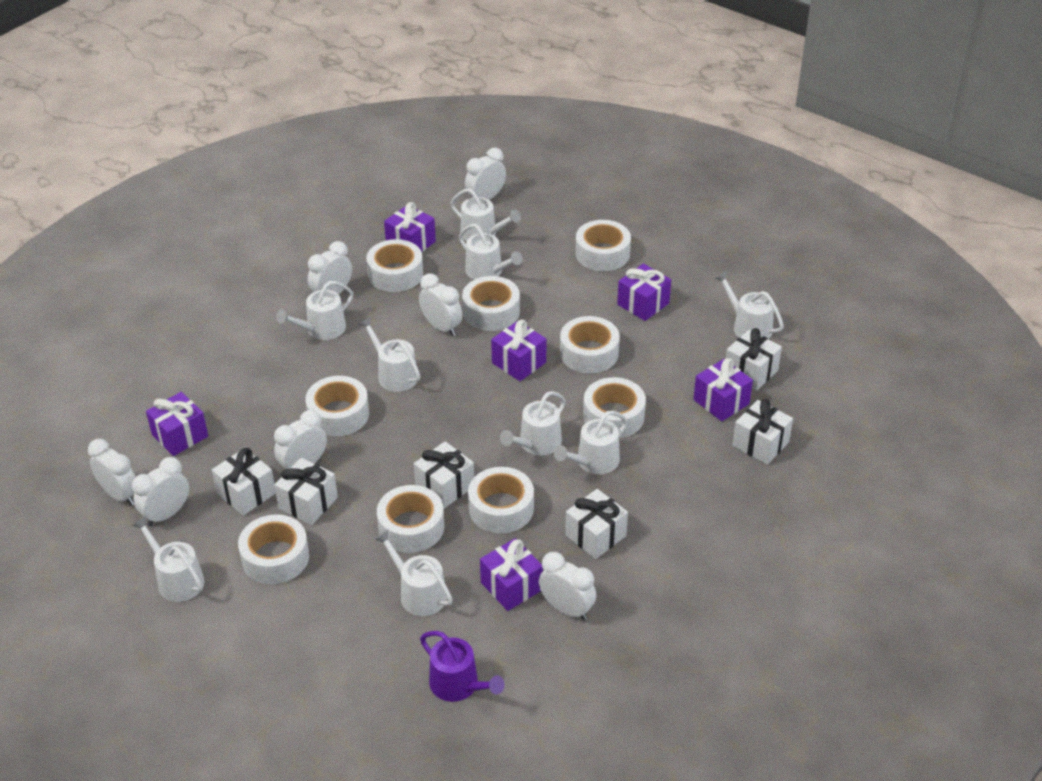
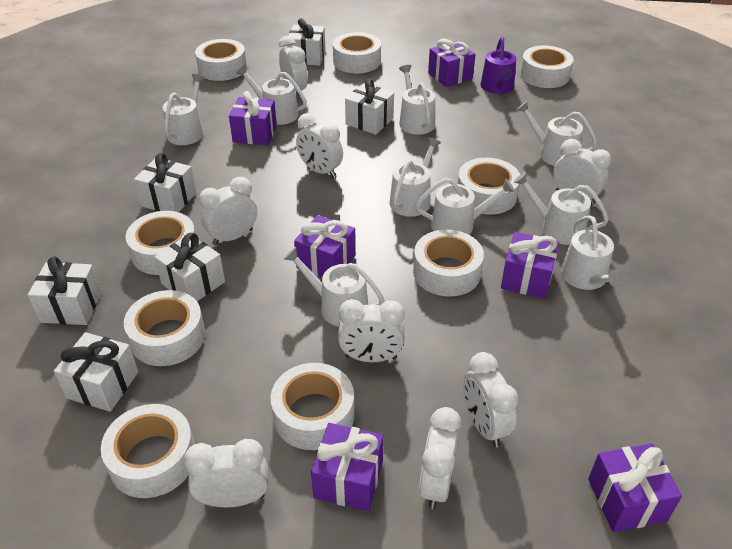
white clock: [88,439,136,506] [132,457,189,526] [274,410,327,469] [308,241,352,294] [419,273,463,336] [465,148,506,200] [539,552,596,620] = 7 -> [184,439,268,507] [199,177,257,245] [279,36,308,98] [296,113,343,178] [338,299,405,362] [419,407,461,509] [464,352,519,447] [553,139,611,205] = 8

